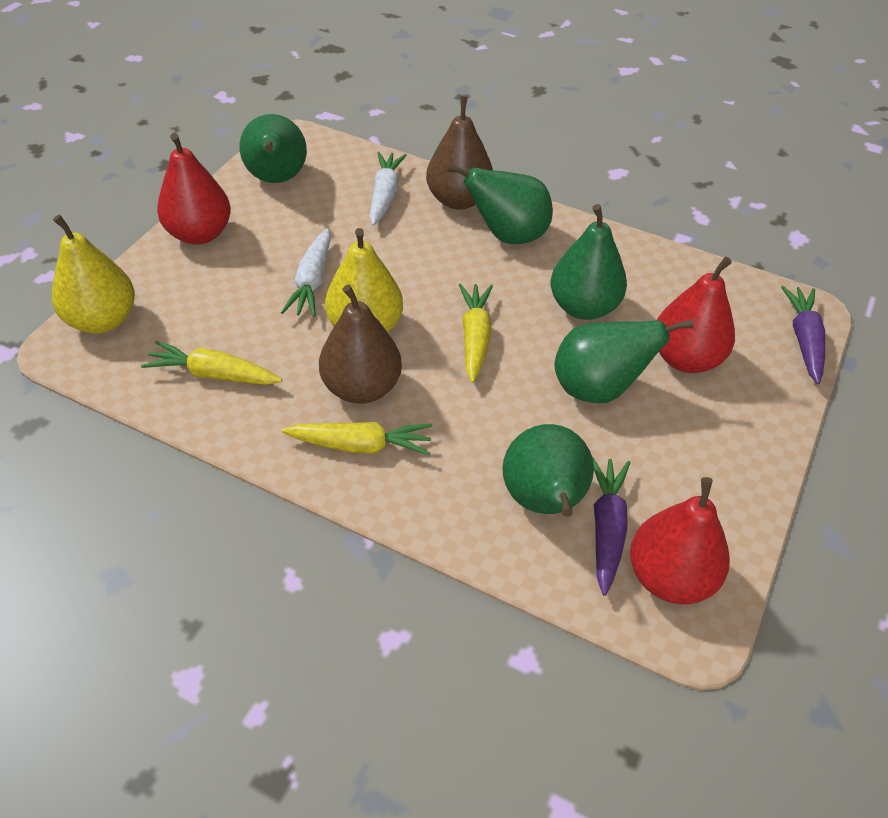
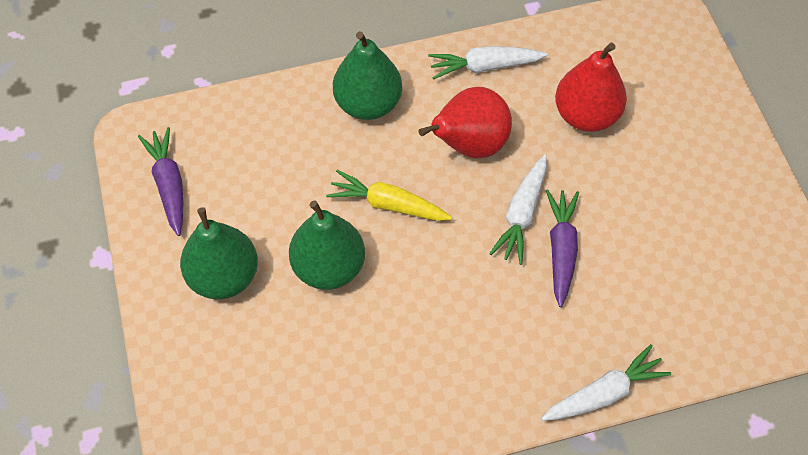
brown pear: [319,284,402,404] [426,96,493,210] = 2 -> none = 0
green pear: [239,114,307,183] [447,164,553,244] [502,424,594,517] [551,204,627,320] [554,319,694,404] = 5 -> [180,207,258,299] [289,200,365,290] [333,31,402,120] = 3
red pear: [157,133,231,245] [630,477,730,604] [657,257,735,373] = 3 -> [418,87,512,158] [555,43,627,132] = 2
white carrot: [281,229,331,317] [369,152,407,226] = 2 -> [428,46,547,79] [489,155,547,265] [541,344,671,421] = 3
yellow carrot: [141,341,282,385] [282,422,432,456] [459,283,493,383] = 3 -> [326,170,452,221] = 1
yellow pear: [52,215,135,334] [325,228,403,332] = 2 -> none = 0

